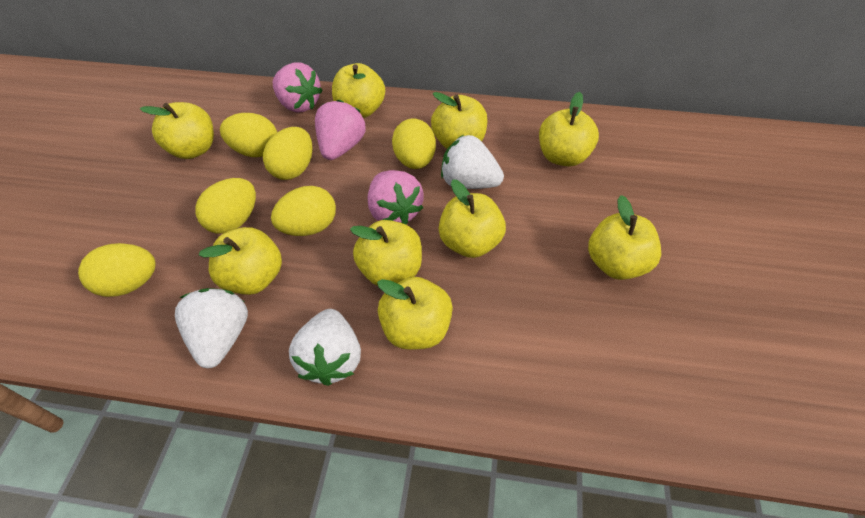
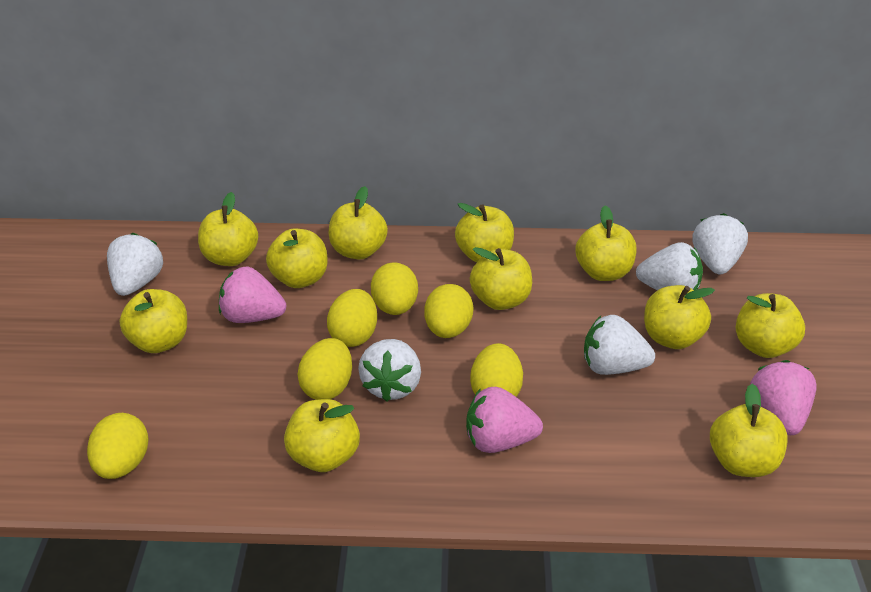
white strawberry: [175,288,248,368] [289,309,361,386] [441,135,504,189] = 3 -> [107,233,163,296] [358,339,421,402] [584,315,655,375] [636,242,703,290] [693,213,748,274] = 5
yellow apple: [140,102,214,159] [199,227,282,295] [332,63,385,118] [350,220,422,286] [377,277,453,350] [431,92,488,149] [439,179,506,258] [539,92,599,166] [588,195,661,280] = 9 -> [120,289,187,353] [198,192,258,266] [266,229,328,288] [284,399,360,472] [329,186,388,260] [455,203,514,263] [470,247,532,310] [576,206,637,281] [644,285,715,349] [710,384,788,477] [736,293,805,358] = 11

